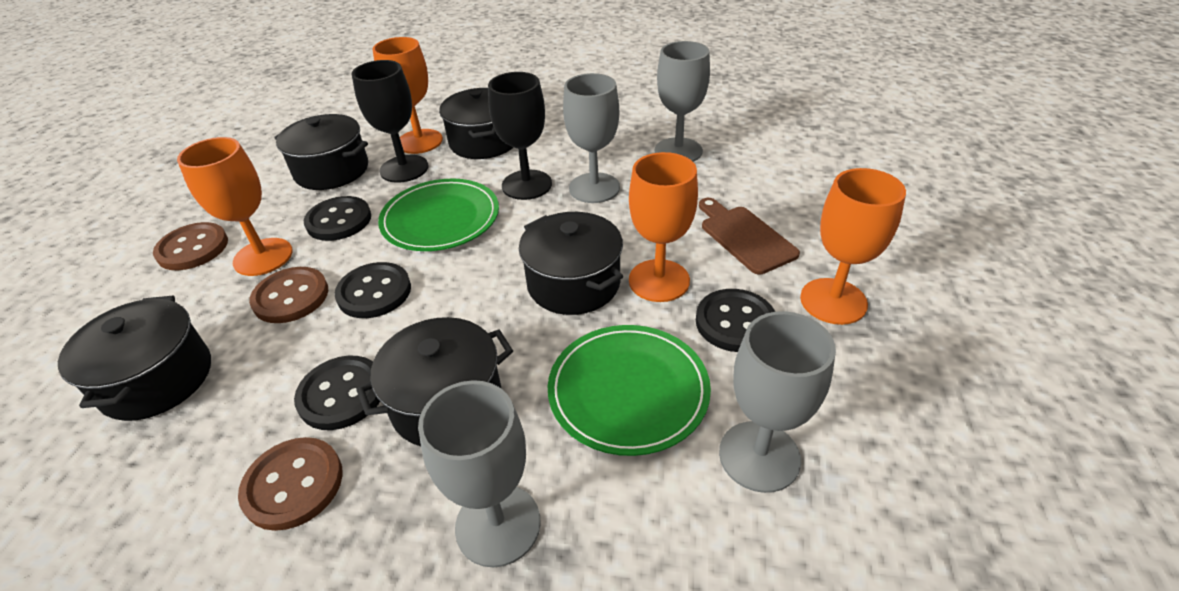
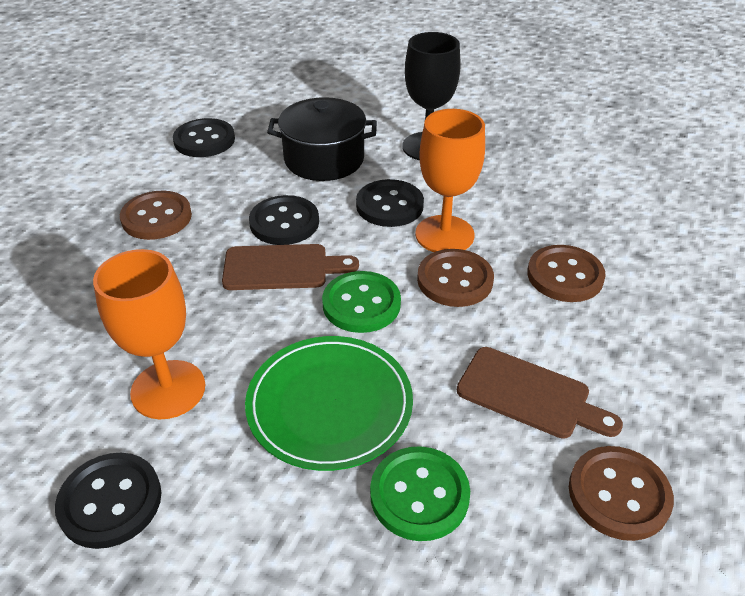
black goblet: [352,60,428,183] [488,72,552,200] = 2 -> [402,32,461,161] = 1
black pot: [58,296,211,421] [274,114,368,190] [356,317,513,446] [439,88,513,159] [519,212,623,315] = 5 -> [267,97,377,181] = 1
brown button: [153,222,228,270] [238,437,343,531] [249,267,328,323] = 3 -> [120,191,192,240] [417,249,494,307] [527,245,606,302] [569,446,674,541] = 4
brown cutting board: [699,198,800,275] = 1 -> [222,244,359,290] [457,347,623,439] = 2
green button: none = 0 -> [322,271,401,333] [370,446,470,541] = 2
green plate: [378,179,499,251] [548,325,711,456] = 2 -> [245,336,413,471] = 1
grey goblet: [418,380,541,568] [563,73,620,203] [655,41,710,162] [719,311,836,493] = 4 -> none = 0
orange goblet: [177,137,293,276] [372,37,443,154] [629,152,698,302] [800,168,906,325] = 4 -> [93,249,205,419] [415,109,485,252] = 2

